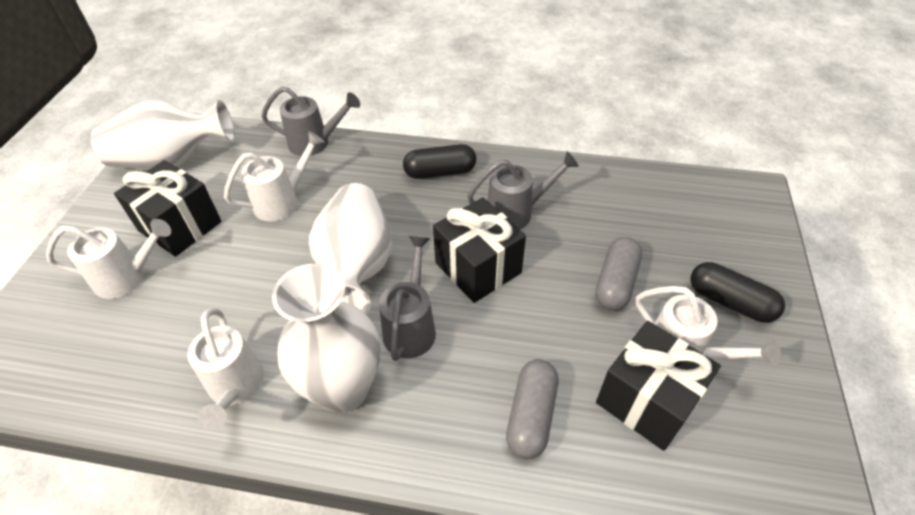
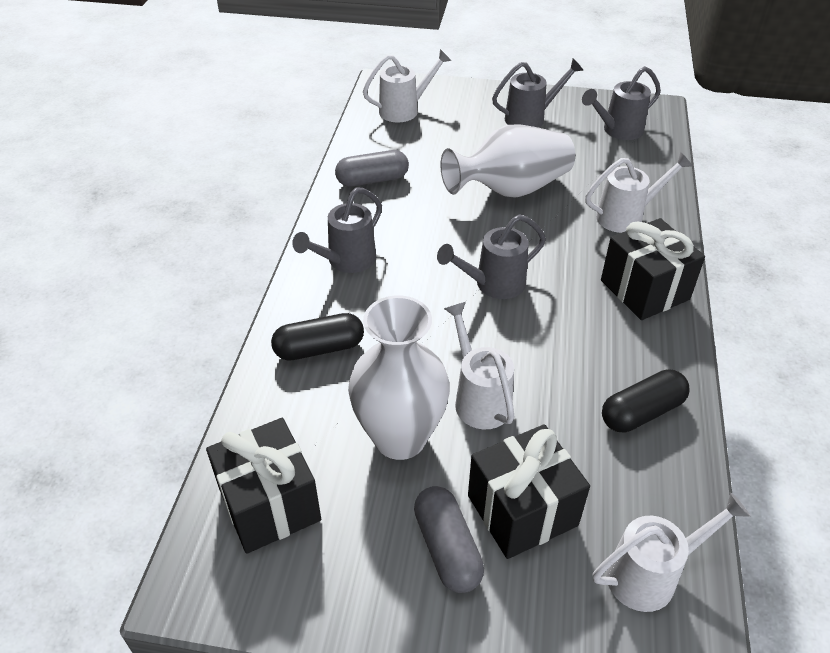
grey watering can: [261,87,360,156] [379,236,436,361] [467,151,579,229] = 3 -> [292,187,382,273] [437,214,546,299] [492,59,583,128] [582,66,661,140] = 4
white vase: [91,100,235,170] [272,264,380,413] [309,183,392,314] = 3 -> [348,295,450,460] [440,124,575,198] = 2

